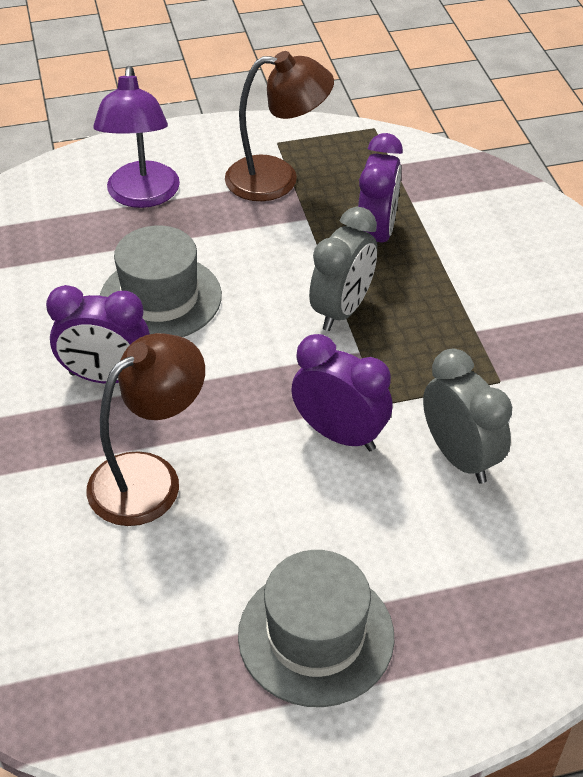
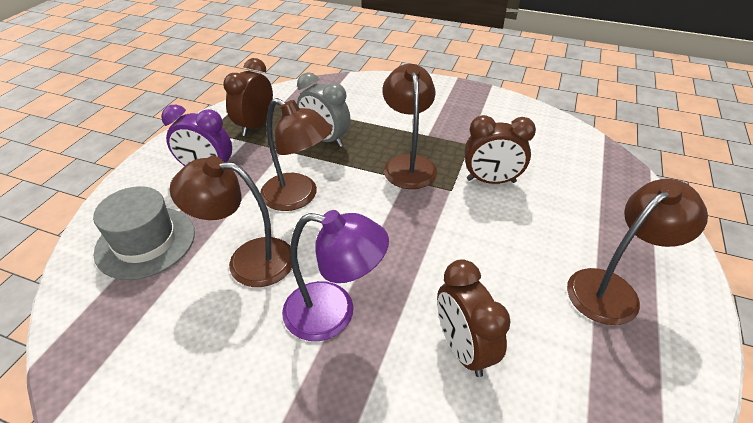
brown clock: none = 0 -> [223,58,273,136] [437,259,511,377] [465,115,536,184] = 3
brown lamp: [87,333,205,526] [225,51,334,201] = 2 -> [170,156,292,287] [260,98,333,211] [383,64,437,189] [567,179,708,325] = 4
grey clock: [309,207,377,331] [423,349,512,484] = 2 -> [297,72,351,147] = 1
grey hat: [100,226,222,337] [238,550,395,707] = 2 -> [93,186,195,280] = 1
purple clock: [46,285,150,384] [291,334,393,451] [358,133,403,243] = 3 -> [161,105,232,166] = 1

